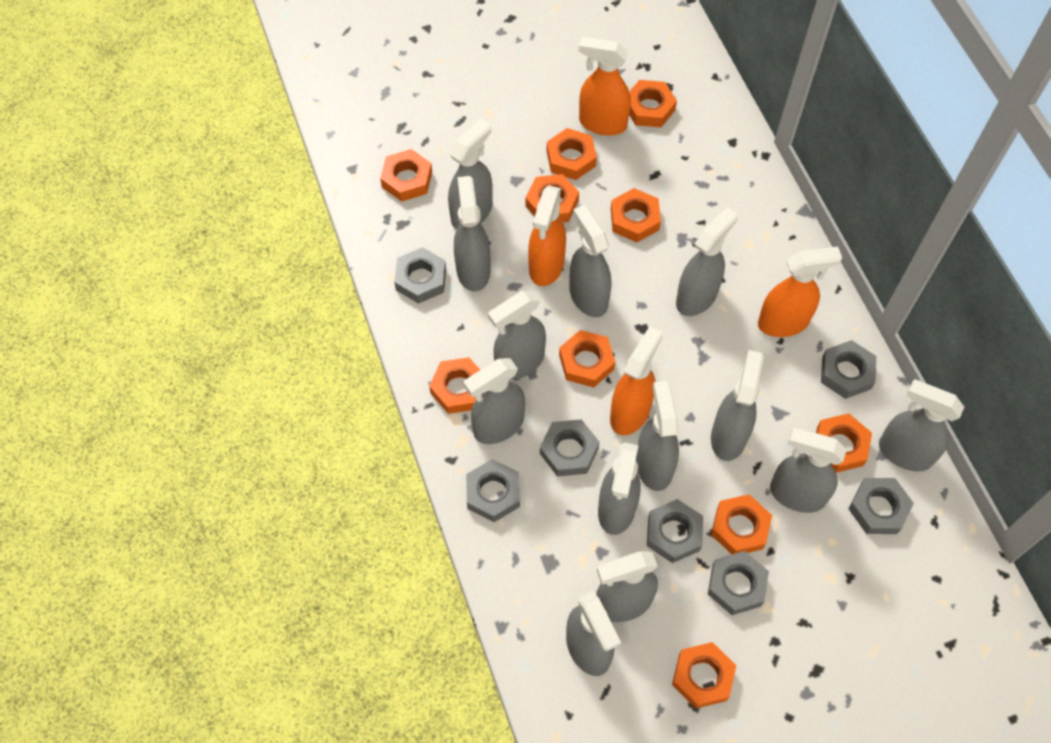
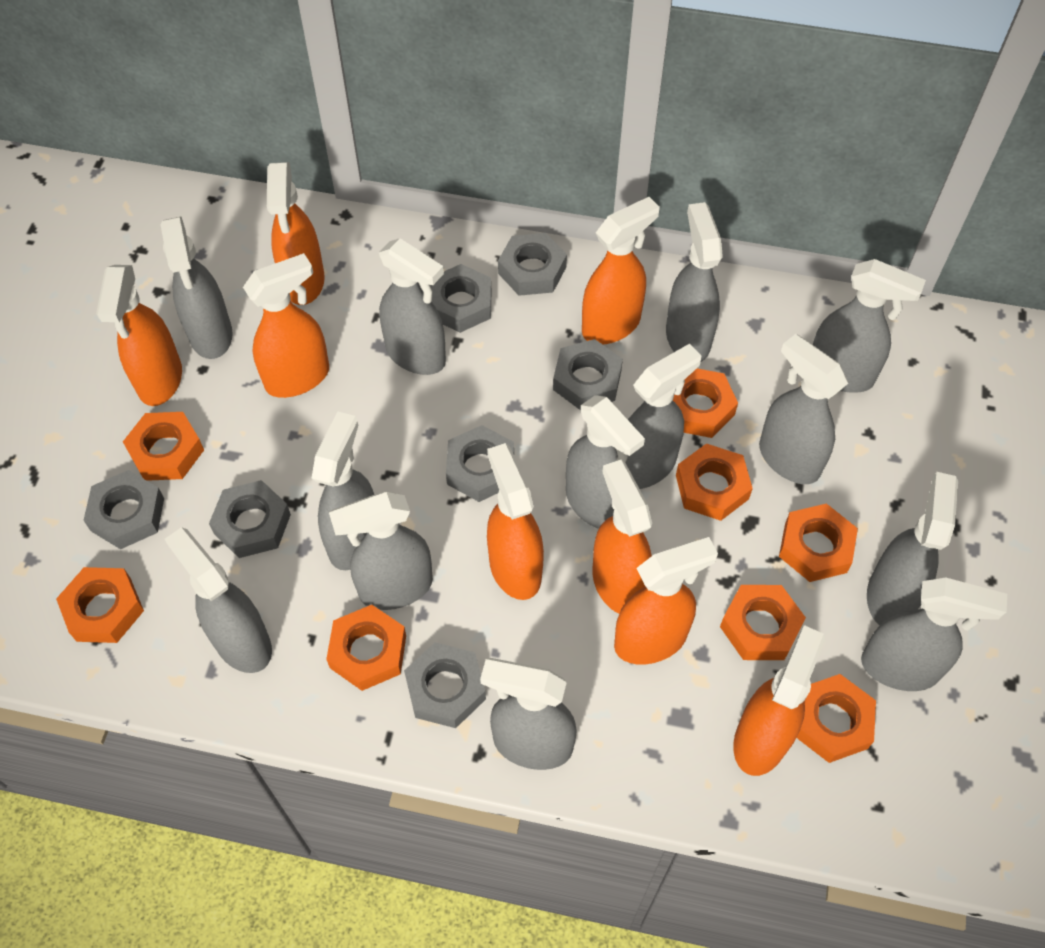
orange nut: [380,149,432,202] [429,357,480,414] [526,174,579,222] [547,128,597,180] [559,330,615,387] [611,188,661,242] [629,80,677,127] [672,642,736,709] [711,494,772,554] [816,413,872,473] = 10 -> [56,567,144,643] [123,412,204,481] [326,605,406,691] [673,369,738,438] [676,443,753,521] [720,585,806,660] [779,503,858,582] [797,674,876,763] = 8
orange spray bottle: [528,185,566,286] [579,37,631,136] [610,326,663,435] [758,247,842,337] = 4 -> [96,265,182,406] [243,253,329,398] [267,162,325,305] [487,443,544,600] [582,197,660,344] [593,460,652,614] [614,537,718,665] [733,625,825,776] = 8

